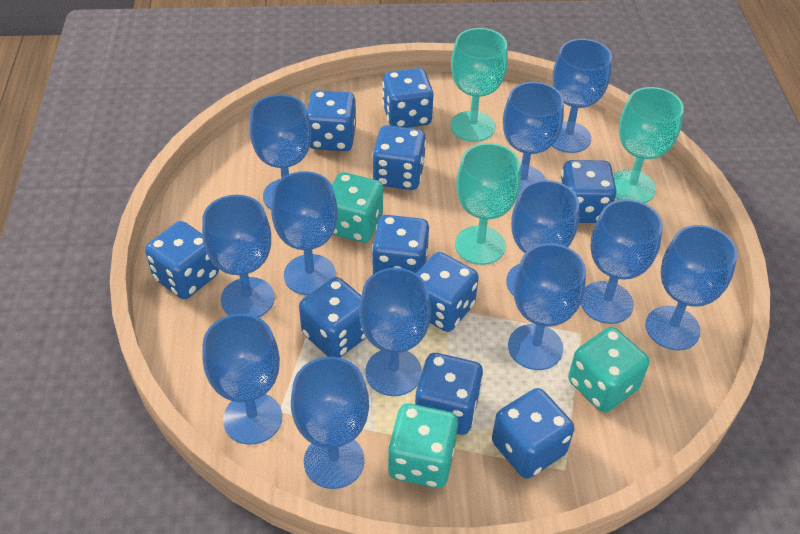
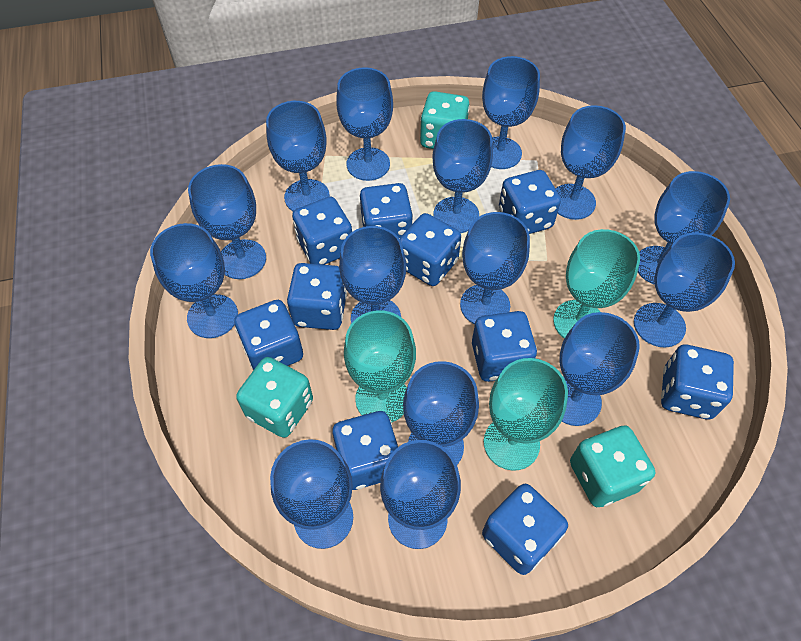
blue goblet: [202,195,274,317] [202,314,282,445] [250,94,311,210] [271,171,338,295] [291,357,369,489] [359,268,431,396] [503,82,564,198] [506,180,579,296] [508,243,586,370] [552,39,612,153] [581,199,663,324] [645,225,738,350] = 12 -> [150,223,238,338] [188,164,266,279] [266,101,330,211] [270,439,353,549] [336,67,393,181] [339,226,406,323] [380,440,461,549] [403,361,479,465] [432,119,493,233] [460,212,530,324] [482,56,540,169] [556,105,626,220] [560,312,640,426] [634,232,735,348] [638,171,730,285] = 15

